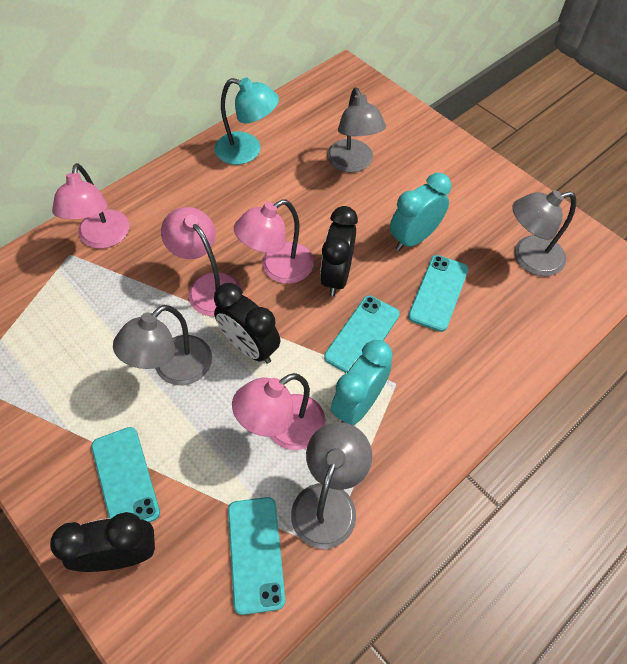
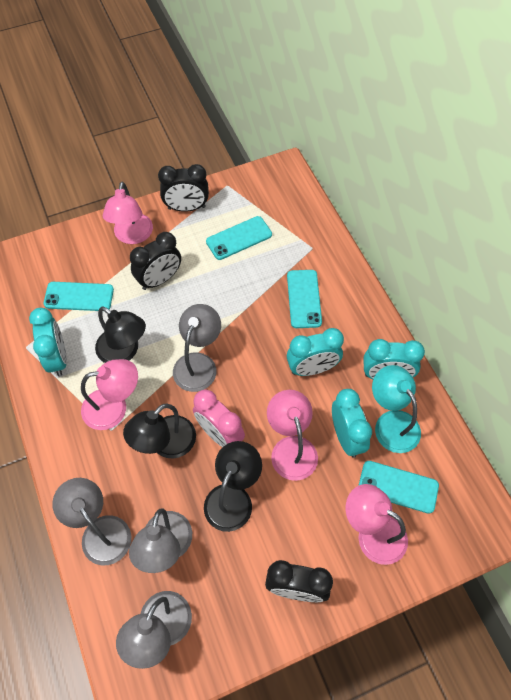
black lamp: none = 0 -> [95,306,146,363] [123,404,196,458] [204,441,262,532] = 3
pink clock: none = 0 -> [193,390,245,447] = 1
turquoise clock: [331,340,393,425] [390,173,451,251] = 2 -> [29,308,67,376] [287,328,344,376] [332,389,372,458] [364,339,425,379] = 4

